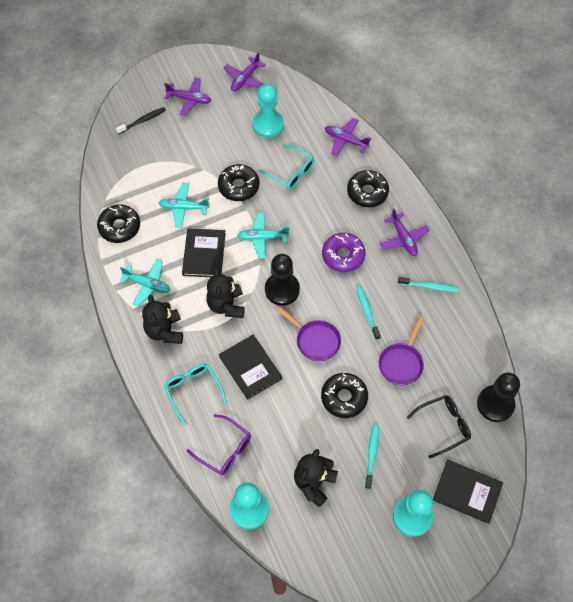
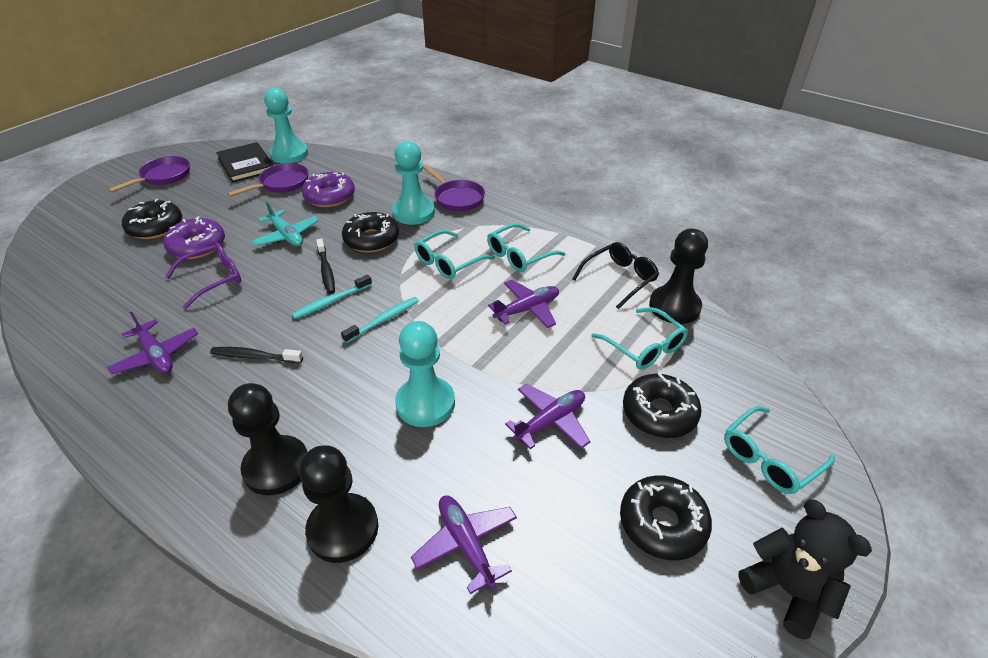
black book: [182,229,226,277] [219,335,282,400] [433,460,503,524] = 3 -> [216,142,273,182] = 1
black pawn: [265,254,300,306] [477,372,520,422] = 2 -> [228,383,307,495] [299,446,378,563] [649,228,708,324] = 3
black teddy bear: [142,295,183,344] [206,268,245,318] [294,449,338,507] = 3 -> [738,499,872,640] = 1
black toothbrush: [116,107,166,134] = 1 -> [210,347,303,363] [316,238,335,294] = 2
purple donut: [322,233,366,272] = 1 -> [163,216,225,259] [302,172,355,207] = 2
purple pan: [276,306,341,361] [379,317,424,386] = 2 -> [108,156,190,193] [227,163,309,197] [423,164,485,211] = 3
turquoise glasses: [164,363,227,425] [259,145,314,190] = 2 -> [414,230,495,279] [487,223,566,272] [591,307,688,370] [724,406,835,494] = 4
turquoise plane: [119,259,171,306] [159,183,210,228] [237,213,289,259] = 3 -> [252,201,319,246] = 1
turquoise toothbrush: [356,286,381,340] [365,425,379,489] [398,277,458,292] = 3 -> [292,275,372,319] [341,297,419,343] = 2

